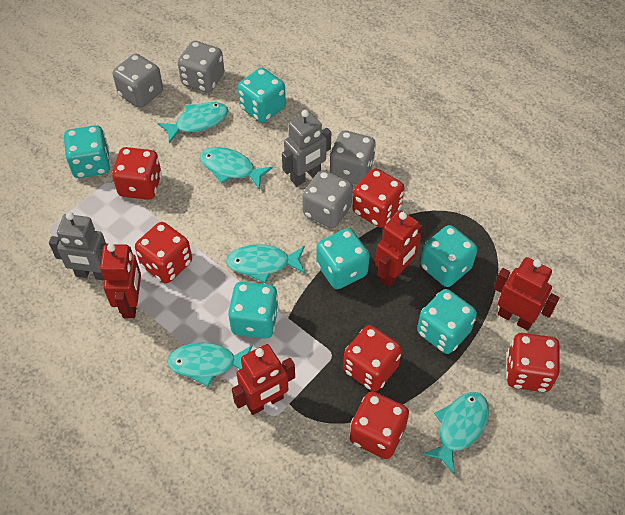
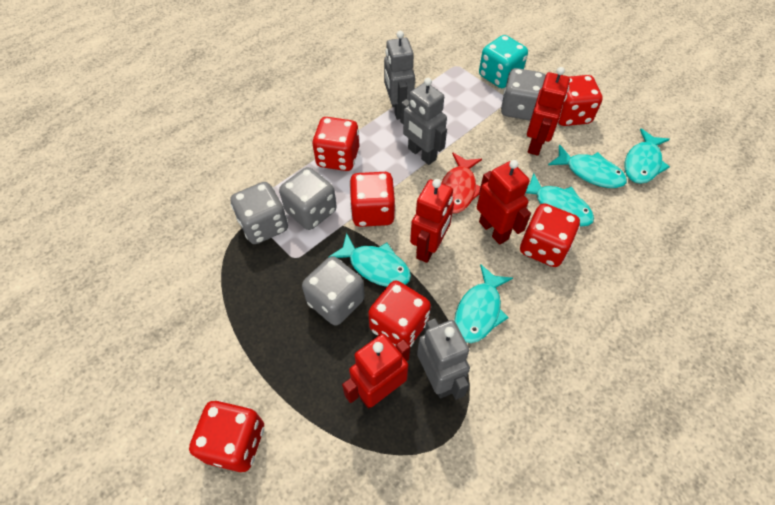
grey robot: [49,212,107,281] [282,110,331,186] = 2 -> [384,31,415,120] [400,78,447,165] [417,318,470,400] = 3
red fish: none = 0 -> [441,152,482,213] = 1
turquoise dice: [64,125,111,178] [228,281,279,339] [238,68,286,123] [316,228,370,289] [417,289,477,354] [420,225,477,287] = 6 -> [479,35,528,88] = 1

